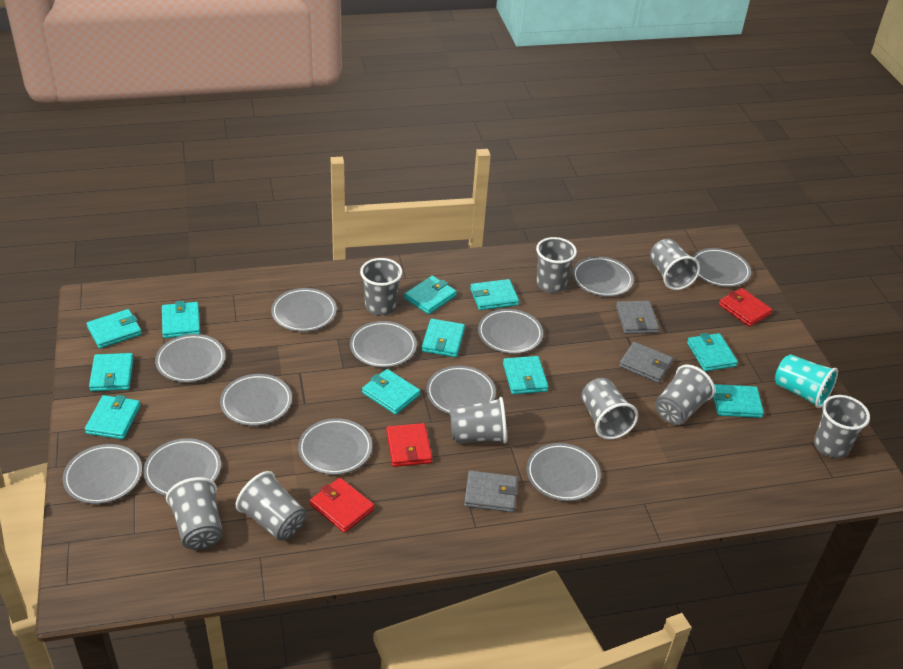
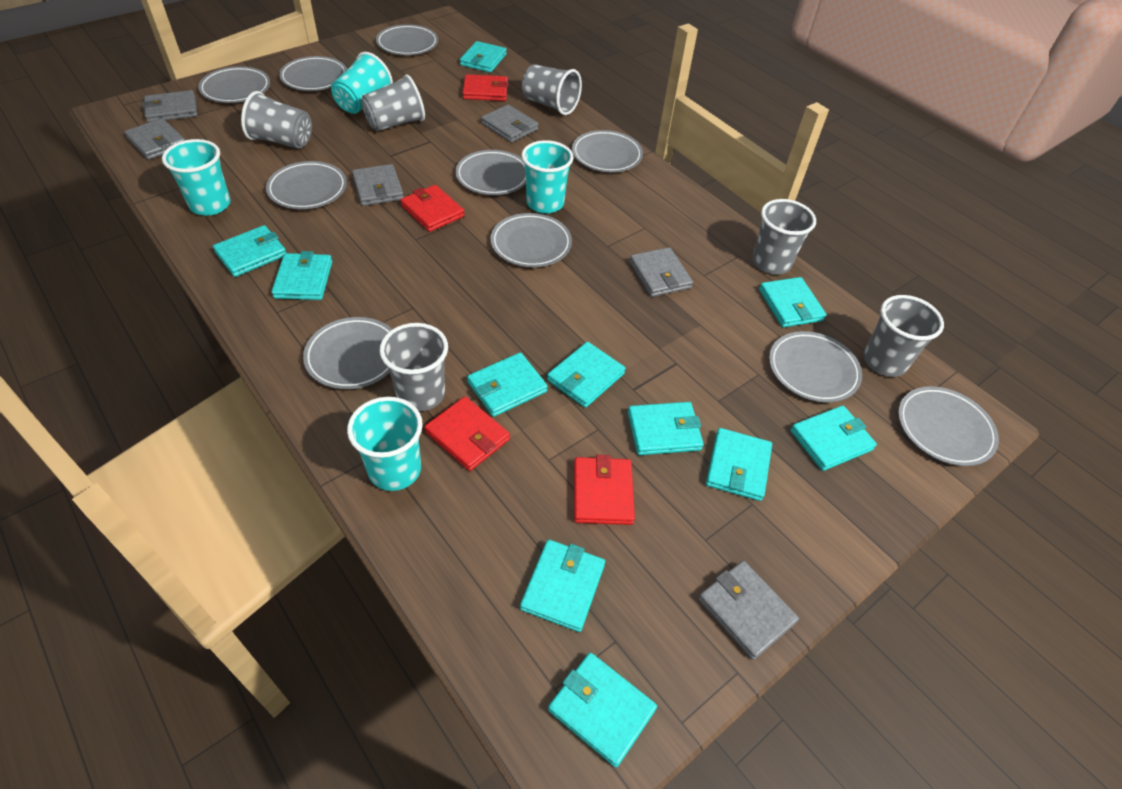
grey cup: [166,477,223,550] [236,471,306,541] [360,258,402,316] [450,397,507,443] [536,237,577,293] [581,378,638,440] [650,239,700,290] [655,365,715,425] [814,395,870,458] = 9 -> [241,91,312,149] [361,74,425,131] [380,323,448,411] [522,64,582,115] [752,199,816,274] [863,295,944,377] = 6
grey plate: [63,444,142,504] [143,438,221,496] [155,334,226,383] [220,374,292,426] [271,288,337,332] [298,418,372,475] [350,321,417,368] [426,366,496,414] [478,309,543,354] [526,443,601,501] [572,256,634,297] [692,248,751,287] = 12 -> [198,66,270,103] [266,161,347,209] [279,56,347,91] [303,317,393,389] [376,24,438,55] [455,150,526,195] [490,213,572,267] [572,130,643,172] [769,331,862,402] [898,386,999,466] = 10
grey wallet: [464,471,518,513] [616,301,659,334] [619,342,673,383] = 3 -> [125,118,185,160] [142,90,197,122] [352,164,404,206] [481,105,539,143] [629,247,693,297] [698,561,799,660] = 6
red wallet: [310,478,374,533] [386,423,432,467] [719,288,773,327] = 3 -> [400,185,465,232] [424,396,510,471] [462,74,508,101] [574,455,635,525] = 4
turquoise cup: [775,354,838,408] = 1 -> [162,139,231,216] [331,52,393,114] [347,397,423,491] [522,140,573,214] = 4

